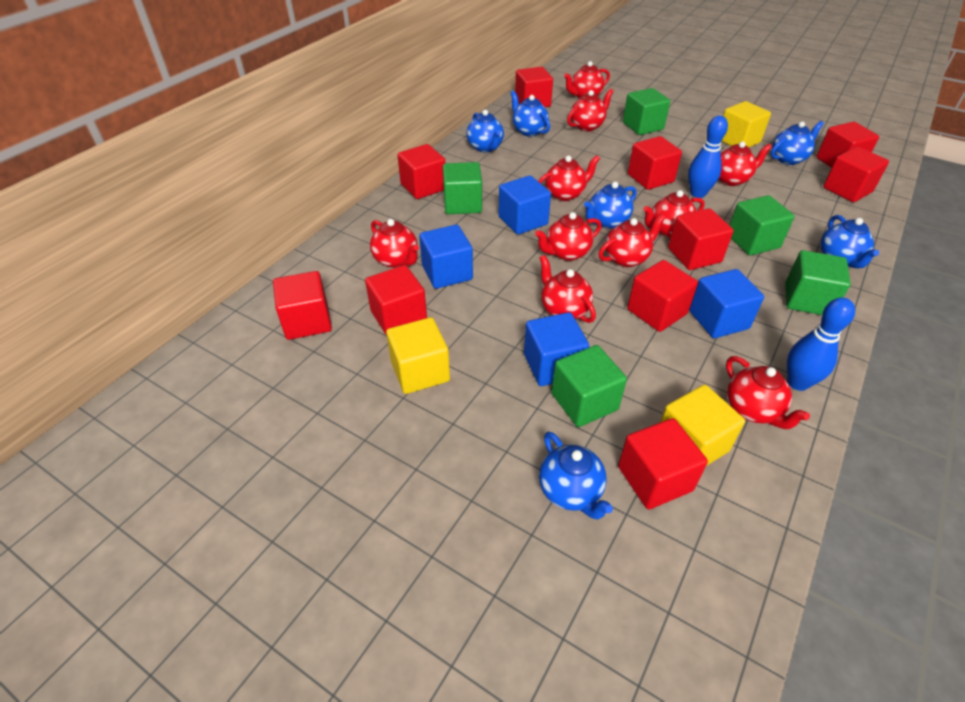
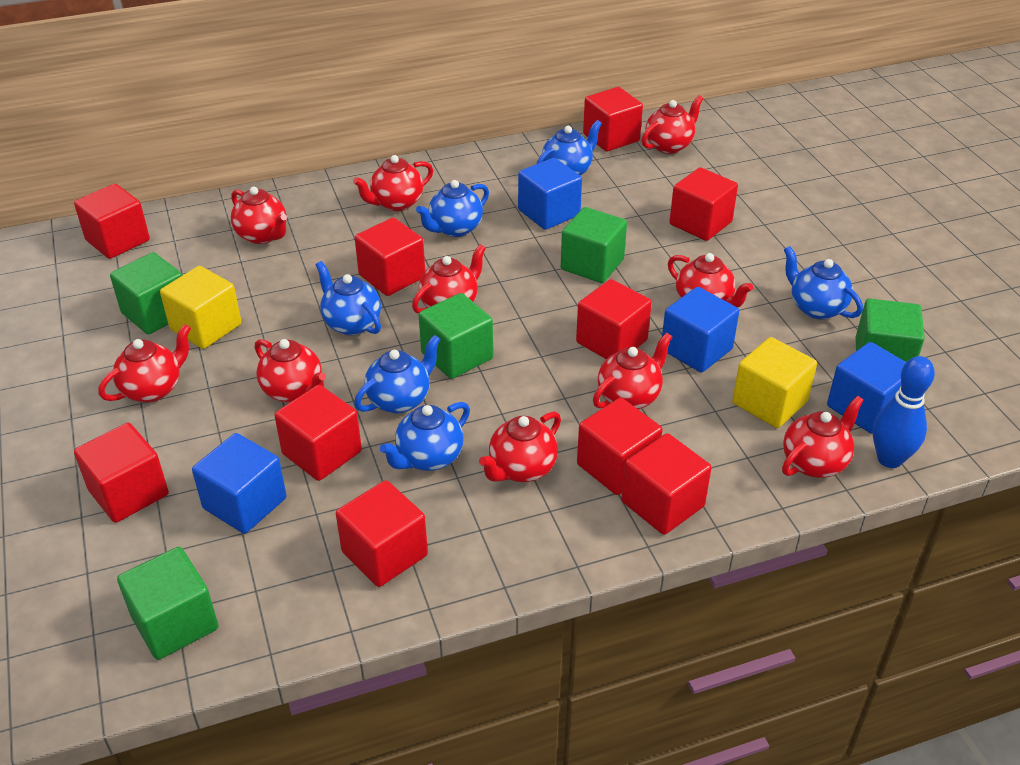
blue bowling pin: [688,116,728,198] [787,297,855,391] = 2 -> [873,356,935,468] = 1
yellow cube: [386,317,450,394] [660,385,745,466] [722,101,771,147] = 3 -> [160,266,241,349] [732,337,817,428] = 2

